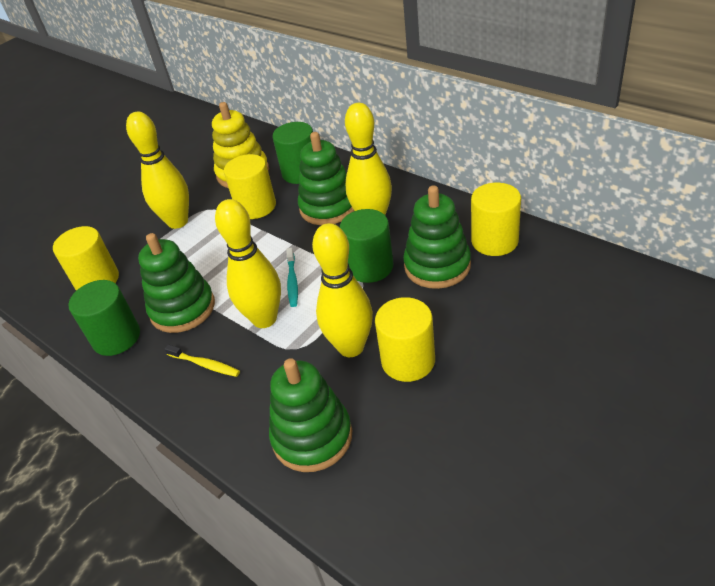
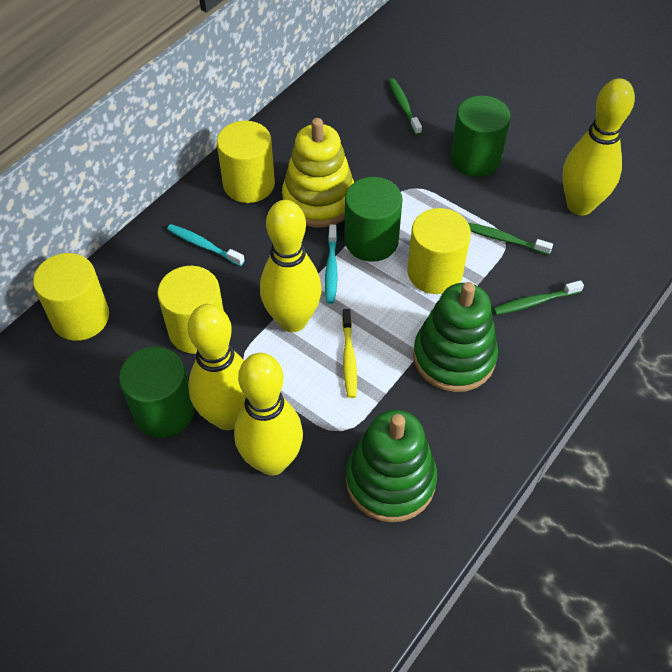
green stacking toy: [138,233,215,333] [269,358,352,472] [298,132,354,225] [403,185,471,289] = 4 -> [346,410,437,523] [413,282,498,392] = 2
green toothbrush: none = 0 -> [389,78,422,135] [468,223,553,255] [493,280,584,315] = 3
turquoise toothbrush: [286,248,298,307] = 1 -> [167,224,245,266] [325,225,338,304] = 2

